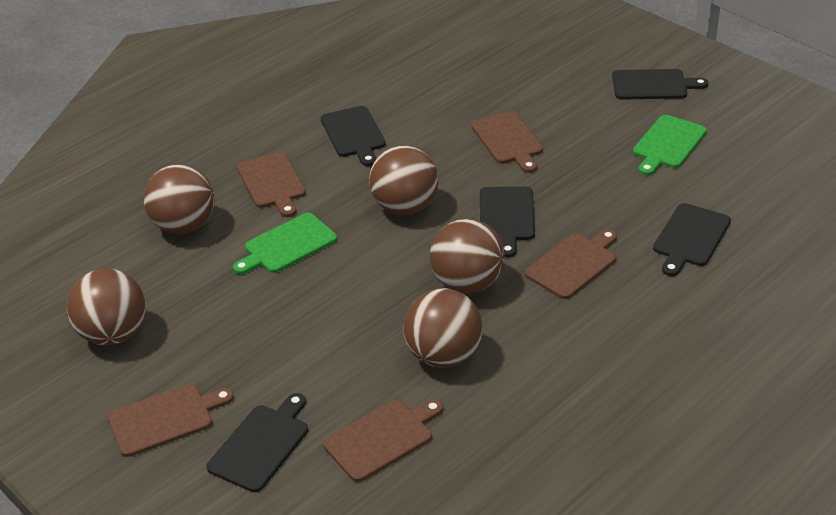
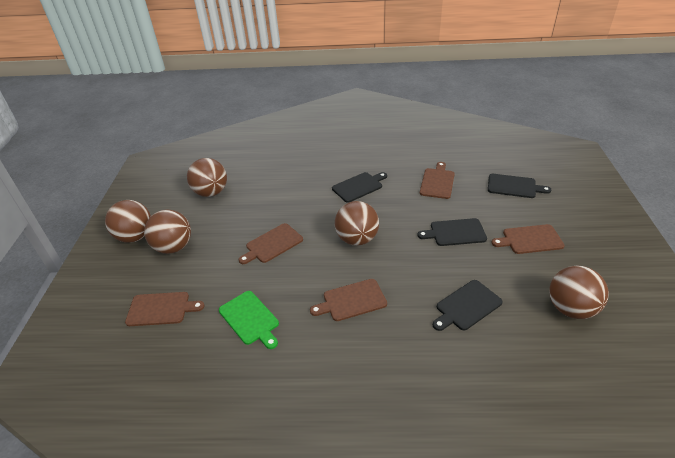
black cutting board: [206,393,308,492] [320,106,386,166] [480,187,535,258] [612,69,708,100] [653,203,731,276] = 5 -> [332,172,387,203] [417,218,487,246] [433,280,503,331] [488,174,552,198] = 4
green cutting board: [233,213,337,275] [633,115,707,176] = 2 -> [219,291,279,349] = 1

